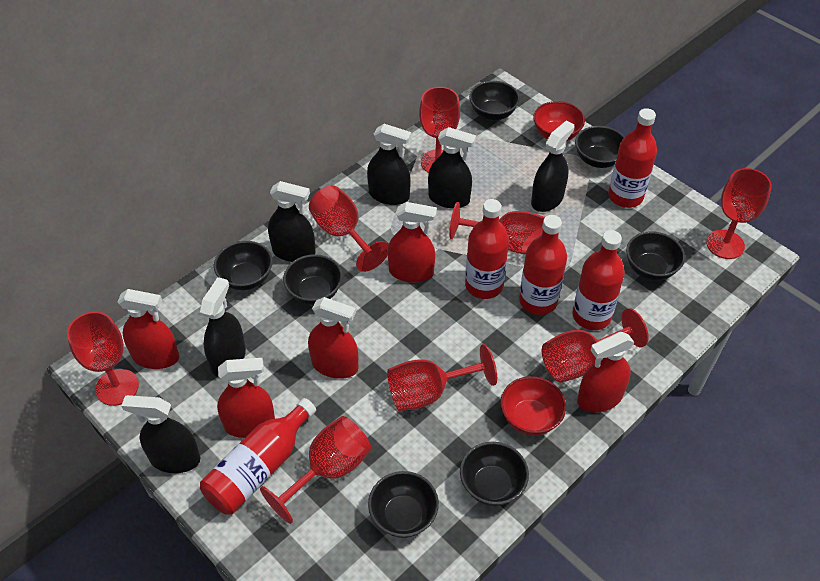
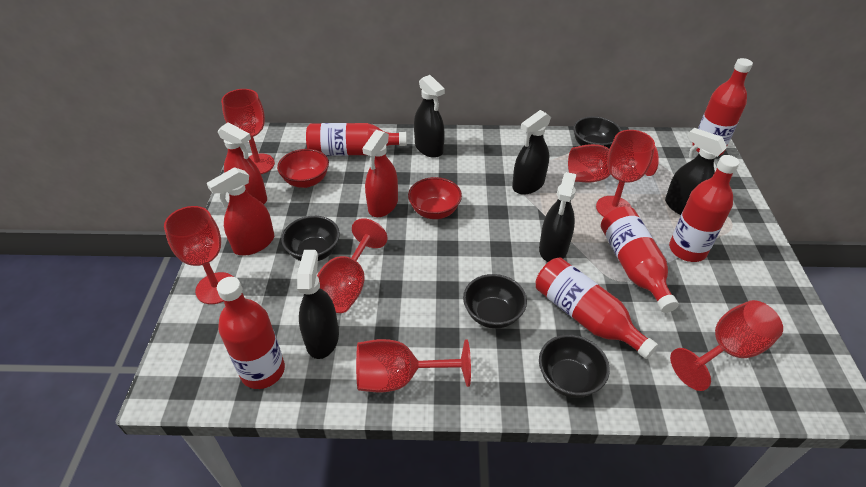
black bowl: [214,241,273,290] [283,254,343,305] [368,471,439,538] [460,442,529,506] [469,81,520,120] [575,126,624,168] [626,231,685,280] = 7 -> [281,216,340,261] [463,274,527,329] [539,335,610,398] [573,116,621,149] = 4
black spray bottle: [121,395,200,473] [200,277,246,377] [268,181,316,262] [367,124,411,205] [428,127,476,209] [531,120,574,212] = 6 -> [297,250,339,359] [414,75,445,158] [512,110,551,195] [539,172,577,262] [665,128,727,215] = 5
red bottle: [200,398,316,515] [465,199,509,299] [519,215,567,315] [572,230,625,330] [608,108,657,208] = 5 -> [217,277,285,389] [306,123,407,156] [536,257,658,359] [601,206,679,313] [669,155,740,262] [692,58,753,156] = 6
red goblet: [67,311,139,406] [260,416,372,524] [309,185,388,272] [387,344,497,411] [419,87,460,173] [449,202,545,254] [542,308,649,383] [706,168,772,259] = 8 -> [164,206,233,304] [221,89,275,174] [317,218,388,313] [356,339,471,392] [568,144,659,183] [596,130,655,217] [670,300,783,391] = 7
red spray bottle: [118,289,179,369] [217,358,275,438] [308,297,358,379] [388,202,437,283] [577,332,635,412] = 5 -> [207,167,274,256] [218,122,267,204] [362,130,398,217] = 3

